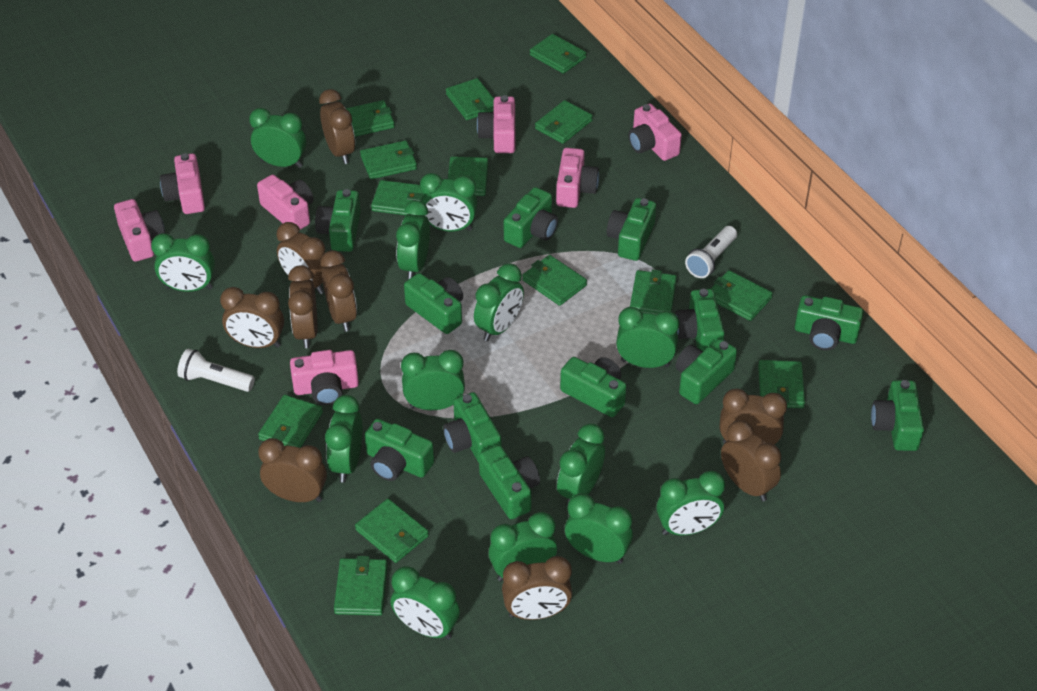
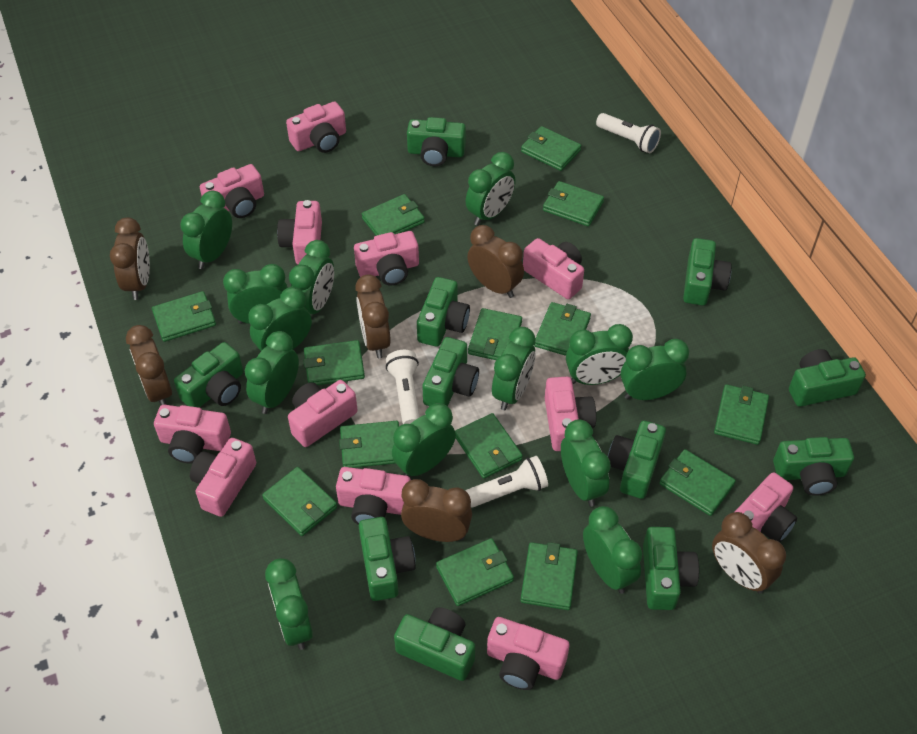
brown clock: [220,287,284,348] [258,438,327,502] [277,222,326,294] [288,265,317,348] [319,89,355,164] [320,250,357,332] [502,556,572,620] [720,389,787,445] [721,420,781,502] = 9 -> [110,217,150,300] [126,325,172,405] [355,274,391,358] [401,479,472,542] [467,225,524,298] [712,512,786,594] = 6
green camera: [315,189,361,252] [365,419,434,481] [404,273,463,334] [443,392,501,463] [479,445,540,519] [504,187,558,248] [560,357,626,417] [607,198,656,261] [675,289,725,351] [676,339,737,404] [795,295,864,351] [871,380,924,451] = 12 -> [174,342,243,408] [359,517,416,601] [394,607,475,681] [407,117,466,166] [417,277,470,347] [422,337,479,406] [608,421,666,499] [643,527,699,610] [683,238,732,305] [773,437,854,496] [789,349,866,407] = 11
pink camera: [114,199,165,262] [160,153,205,214] [257,174,313,230] [290,350,359,405] [477,95,515,153] [556,148,599,208] [628,104,682,161] = 7 -> [154,405,231,464] [190,438,256,517] [200,164,264,218] [277,200,322,265] [286,102,346,153] [288,380,357,447] [336,467,411,525] [354,231,419,285] [487,617,570,690] [523,238,584,299] [545,377,596,451] [735,472,797,542] = 12
white flashlight: [177,349,255,392] [685,226,737,278] = 2 -> [386,350,420,424] [465,456,548,508] [596,113,661,153] = 3

